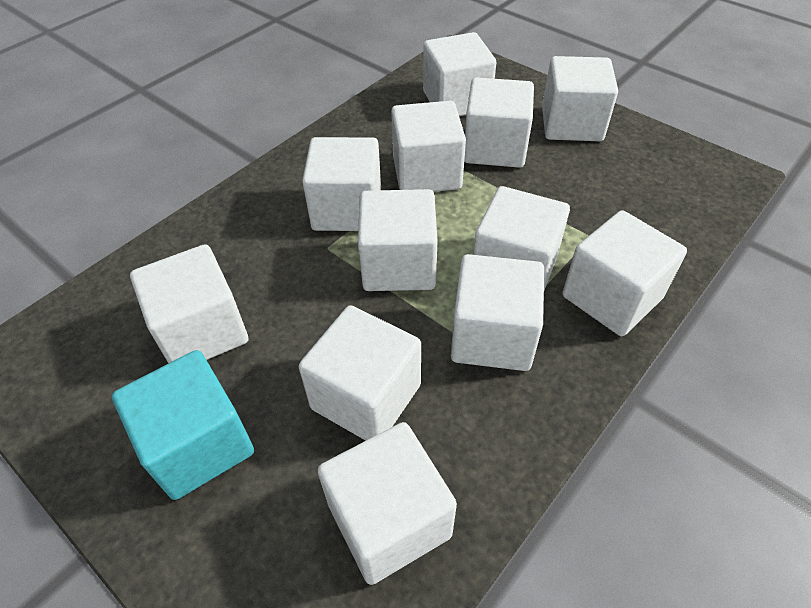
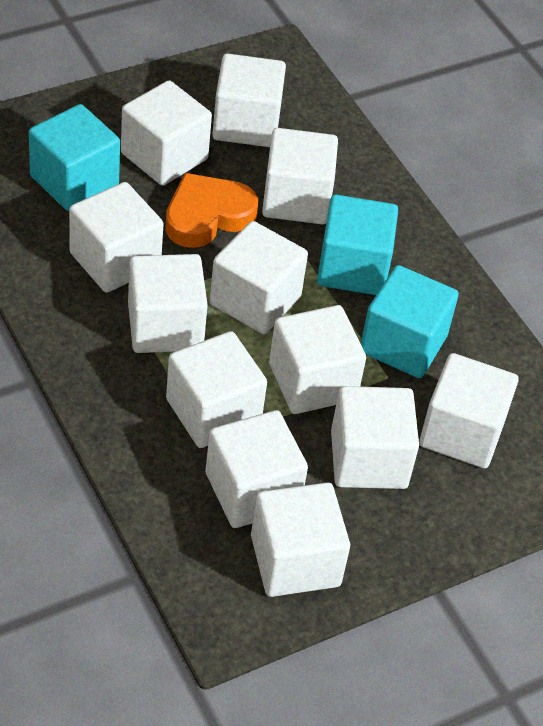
orange heart: none = 0 -> [165,173,258,248] = 1
turquoise cube: [112,350,254,500] = 1 -> [29,104,120,211] [317,194,398,295] [361,265,459,378] = 3

